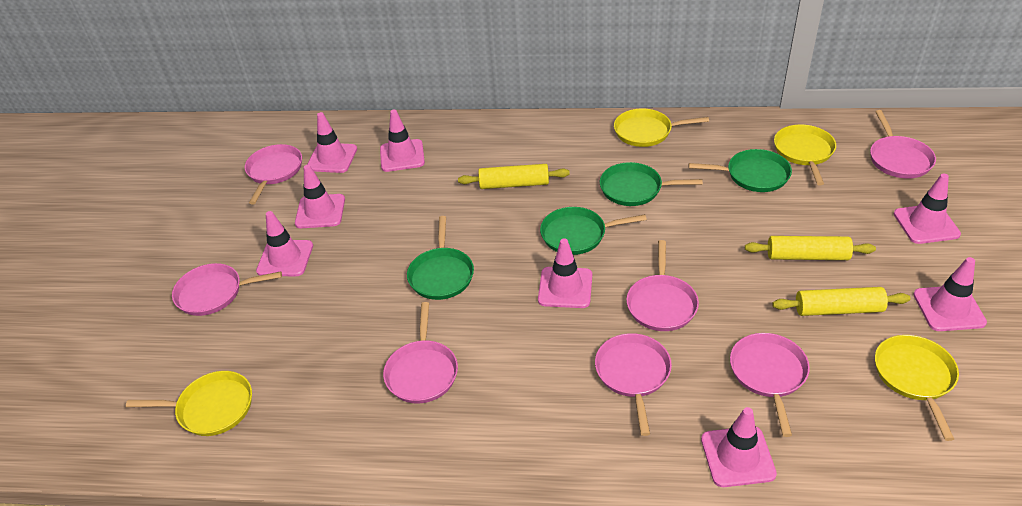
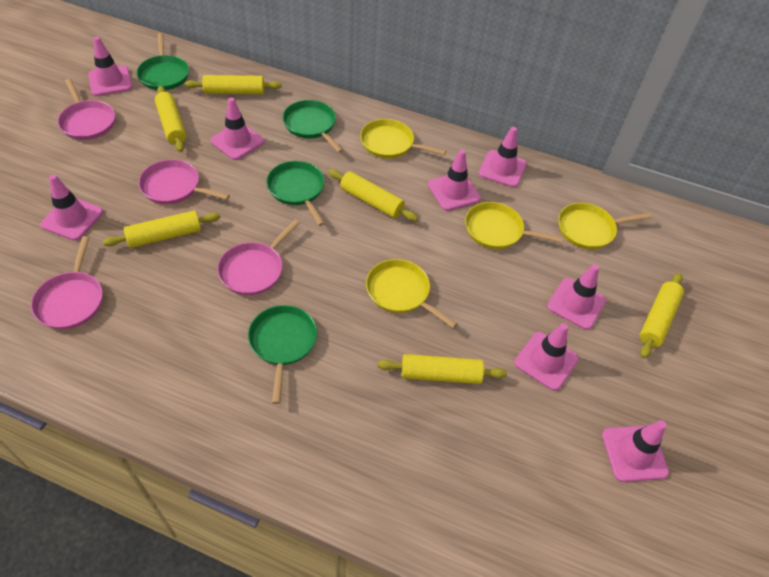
pink pan: [172,263,282,316] [245,144,302,204] [383,302,458,404] [595,333,672,436] [626,240,699,331] [730,333,810,437] [870,110,936,179] = 7 -> [31,236,103,329] [58,79,115,140] [138,159,230,204] [217,220,300,295] = 4
yellow rolling pin: [458,164,570,189] [745,236,876,260] [772,287,911,316] = 3 -> [103,210,220,248] [155,86,186,152] [185,75,282,94] [328,169,418,221] [378,354,507,384] [639,273,684,359] = 6

